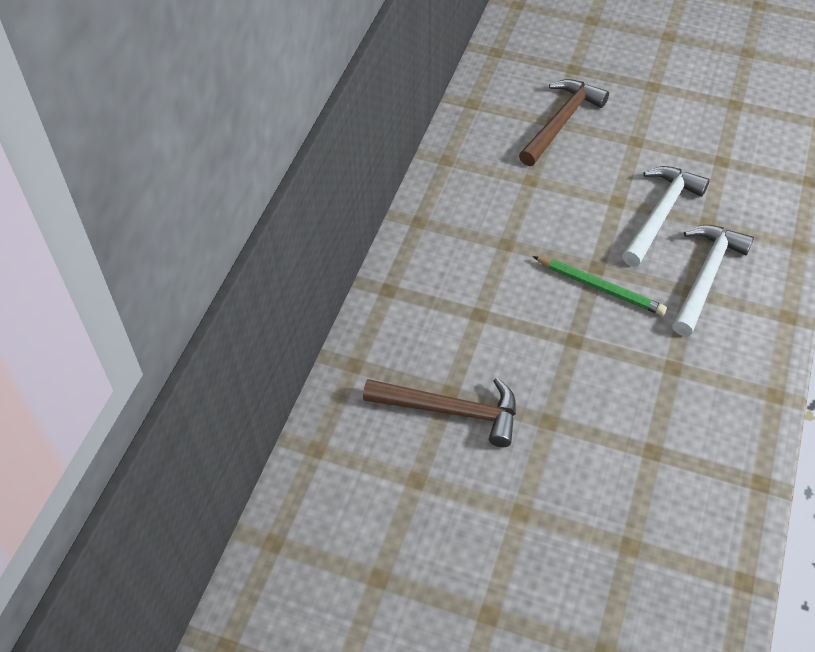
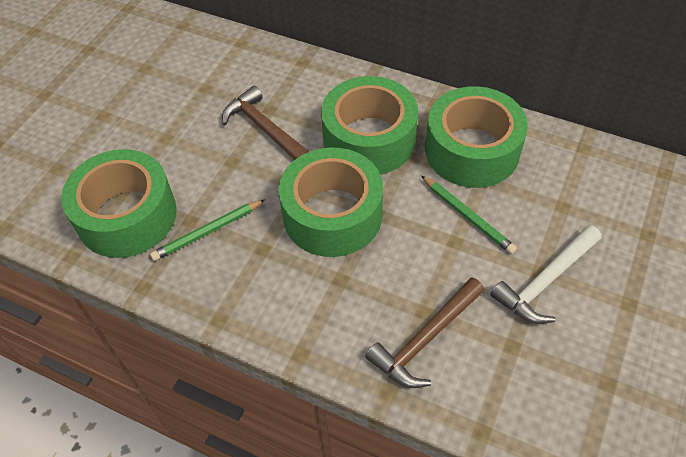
green pencil: [533,256,667,316] = 1 -> [150,200,265,261] [421,176,517,254] = 2
green tape: none = 0 -> [61,149,177,258] [278,148,383,257] [321,76,418,174] [425,86,528,188] = 4
white hammer: [622,166,710,266] [672,225,754,336] = 2 -> [490,225,602,324] = 1

